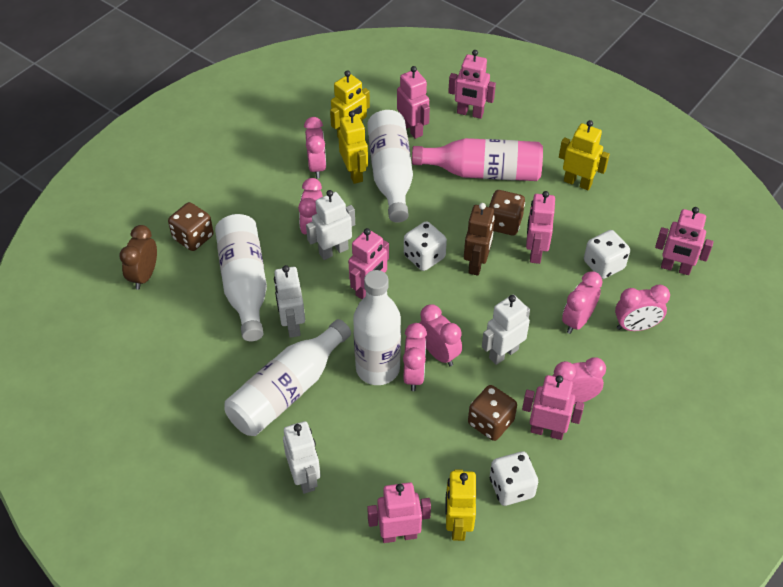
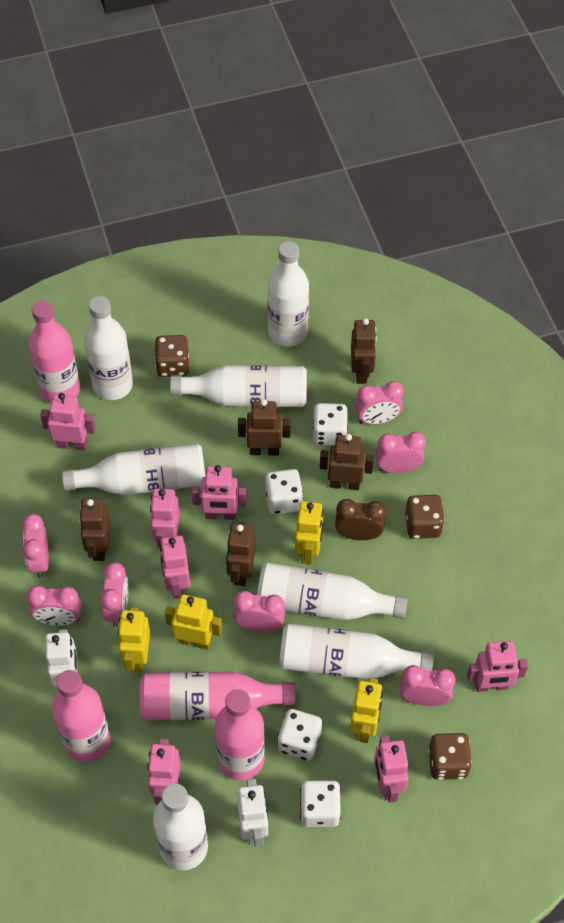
brown robot: [464,203,495,276] = 1 -> [79,498,110,561] [226,522,256,586] [238,399,291,455] [320,434,374,490] [351,318,377,384] = 5
pink bottle: [412,138,543,181] = 1 -> [29,300,80,403] [52,670,110,762] [140,671,295,720] [215,689,265,781] = 4
white bottle: [215,214,267,341] [224,319,351,436] [353,270,401,385] [367,110,413,223] = 4 -> [62,444,205,495] [84,296,133,400] [153,783,208,870] [170,365,307,407] [257,563,408,620] [267,241,309,347] [279,624,434,679] = 7
white dice: [404,221,447,271] [490,452,538,506] [584,230,630,279] = 3 -> [265,469,303,514] [278,709,322,761] [300,780,341,827] [313,403,348,446] = 4
white robot: [274,265,305,338] [283,421,321,494] [306,190,355,260] [482,295,530,365] = 4 -> [46,629,77,686] [237,779,268,847] = 2

